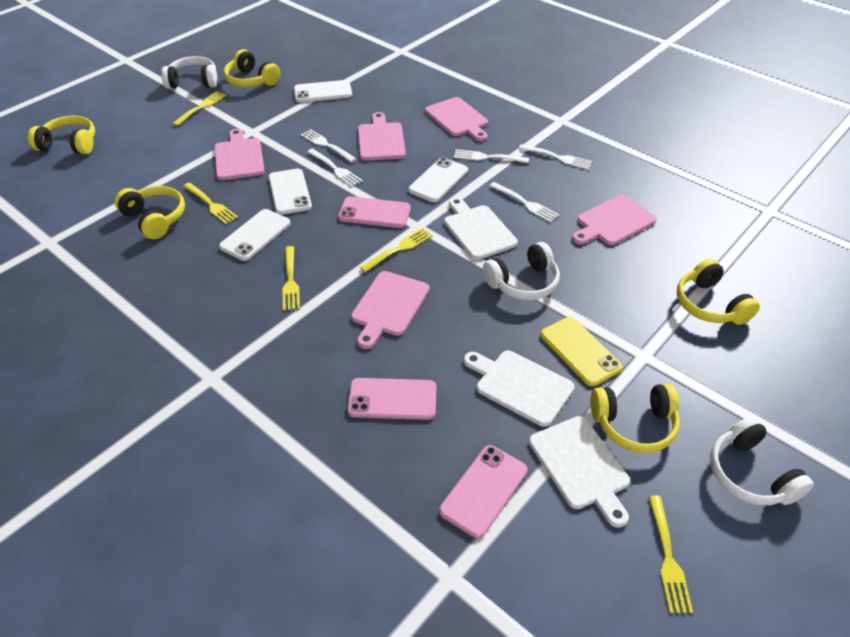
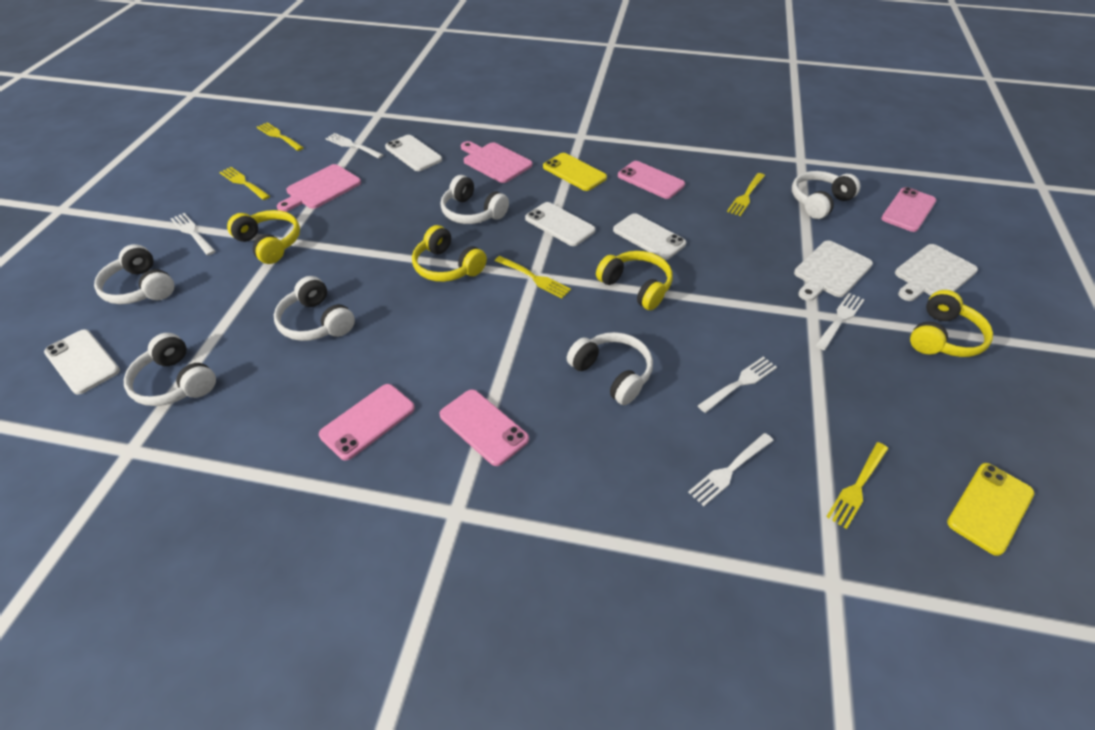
pink cutting board: [214,129,265,180] [351,271,429,349] [358,112,406,161] [425,97,488,141] [572,195,657,245] = 5 -> [277,164,361,212] [461,141,533,183] = 2
pink phone: [338,196,411,228] [347,378,437,420] [439,445,528,538] = 3 -> [319,384,415,460] [440,389,529,466] [618,161,685,199] [881,187,936,232] = 4
white cutting board: [444,197,518,260] [464,351,574,427] [529,416,630,528] = 3 -> [794,240,873,301] [895,244,978,301] = 2
white headphones: [161,56,218,89] [483,242,560,301] [710,416,814,505] = 3 -> [94,244,174,304] [124,333,216,406] [274,276,355,341] [440,175,509,224] [567,332,653,405] [792,171,860,219] = 6
yellow headphones: [28,116,95,154] [115,186,185,239] [224,49,280,87] [590,384,680,453] [677,259,760,325] = 5 -> [227,210,300,264] [412,225,487,282] [596,251,673,310] [910,290,993,357] = 4
yellow phone: [540,317,622,386] = 1 -> [543,153,607,191] [947,463,1034,556] = 2

